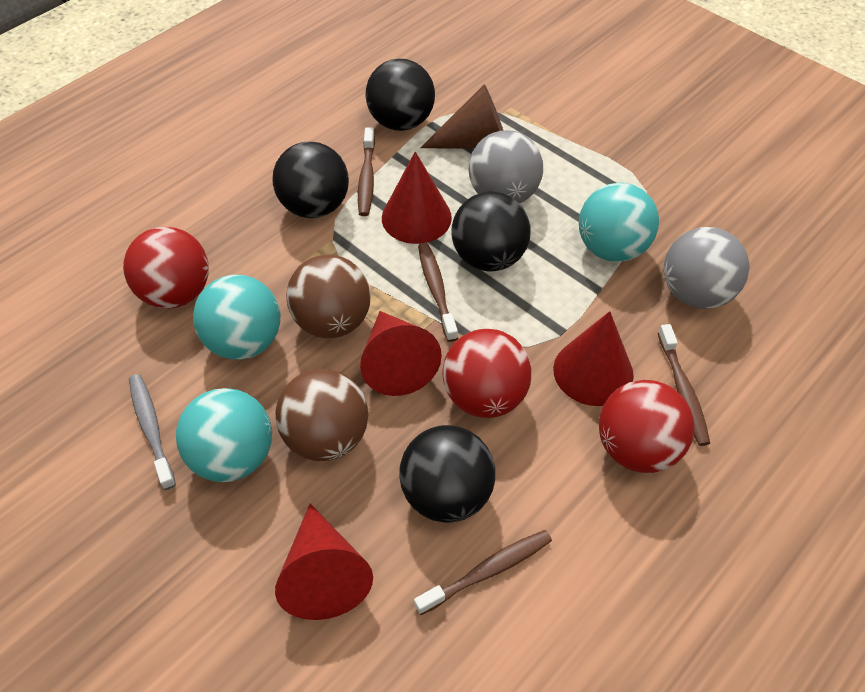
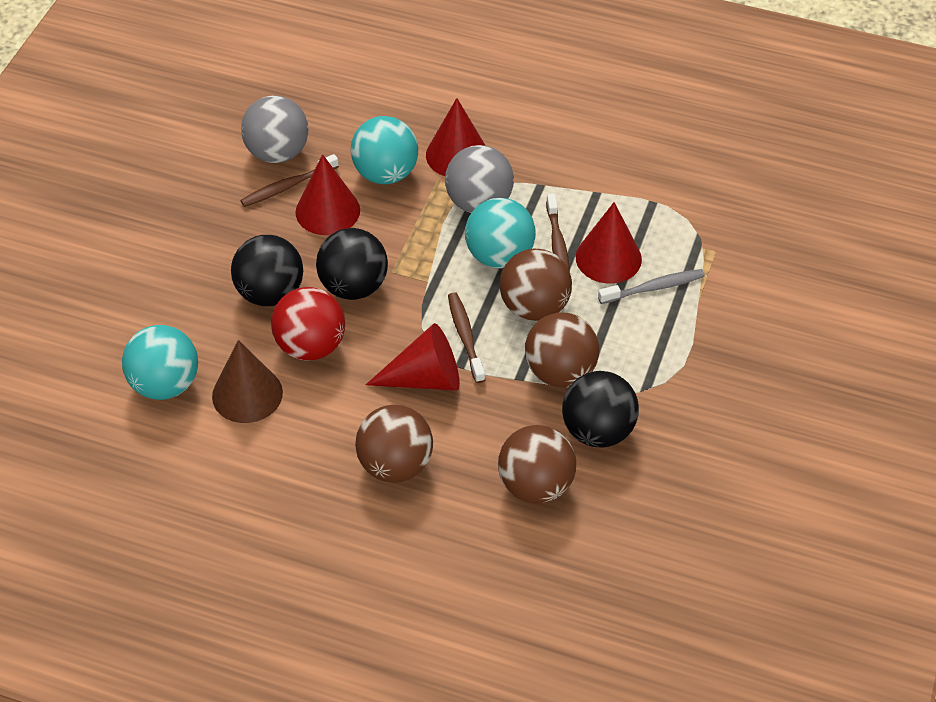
black ball: [272,141,349,218] [366,58,435,131] [399,425,495,523] [451,192,530,271] = 4 -> [231,235,303,306] [316,228,388,300] [562,371,639,447] = 3
brown ball: [276,369,368,461] [286,255,371,338] = 2 -> [355,405,433,482] [498,425,576,504] [499,249,572,321] [525,312,599,387] = 4
brown toothbrush: [358,127,375,216] [414,530,552,615] [418,243,458,342] [658,324,710,446] = 4 -> [240,154,339,207] [448,292,485,383] [546,193,570,271] = 3
red ball: [123,227,209,309] [442,329,532,418] [599,380,694,473] = 3 -> [271,287,345,361] = 1

